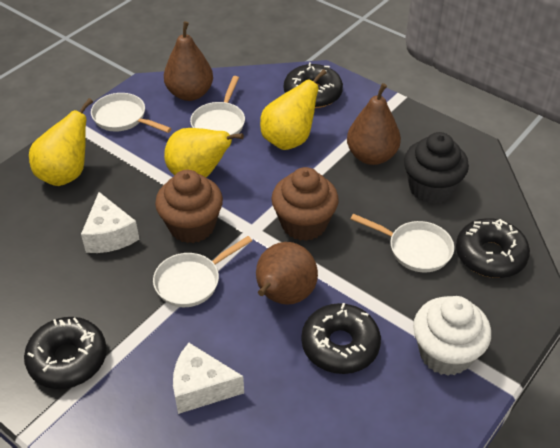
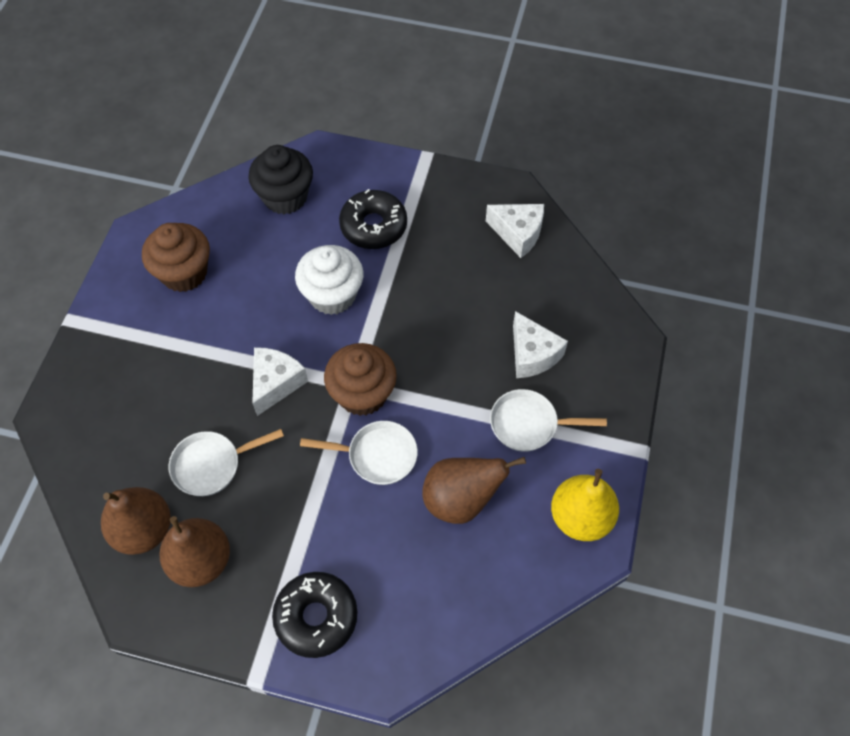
black donut: [24,317,107,389] [284,63,343,108] [301,303,381,374] [456,218,530,278] = 4 -> [272,572,357,658] [339,189,407,249] = 2
white cheese: [81,192,139,253] [173,343,244,414] = 2 -> [252,347,308,416] [486,204,544,258] [513,311,568,378] = 3
white pan: [91,93,172,133] [153,236,252,307] [190,76,245,135] [351,214,454,272] = 4 -> [169,429,284,496] [300,421,418,485] [490,389,607,452] = 3
yellow pear: [29,98,93,186] [164,128,244,178] [260,69,326,150] = 3 -> [551,469,619,541] = 1

